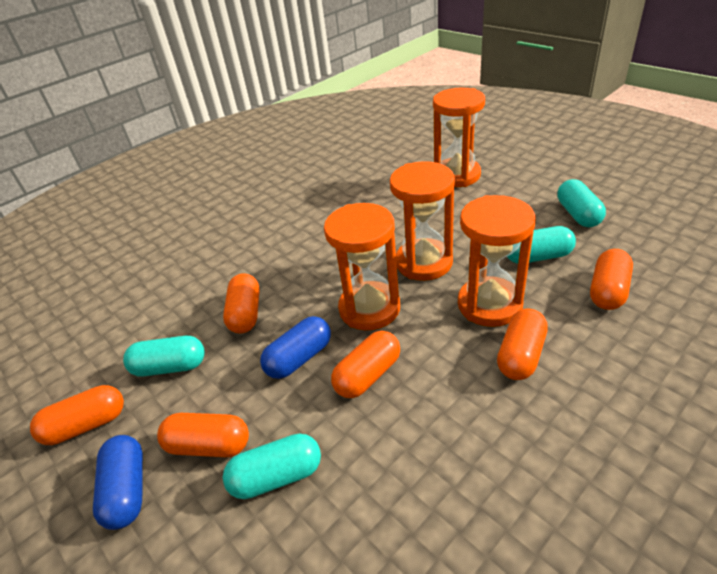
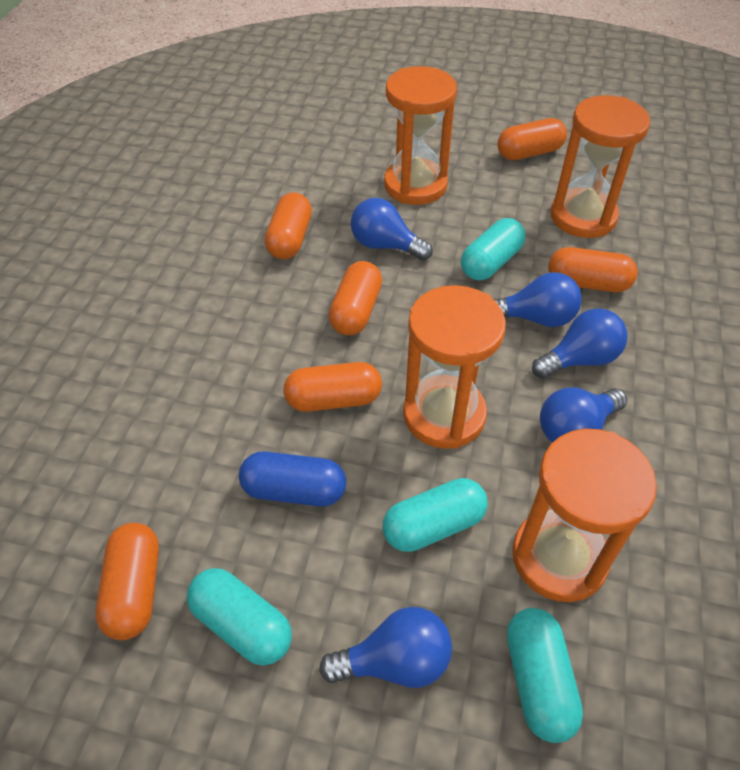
blue capsule: [93,435,143,530] [260,316,331,379] = 2 -> [239,451,346,507] = 1
blue light bulb: none = 0 -> [319,607,452,688] [351,198,433,260] [493,272,582,327] [532,308,628,379] [540,387,627,442] = 5

